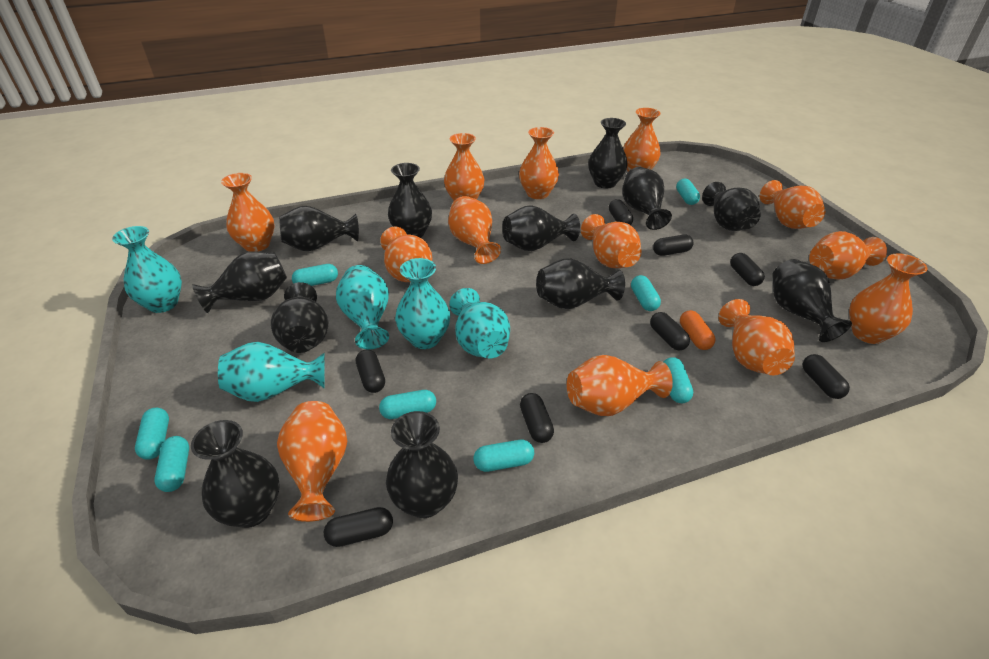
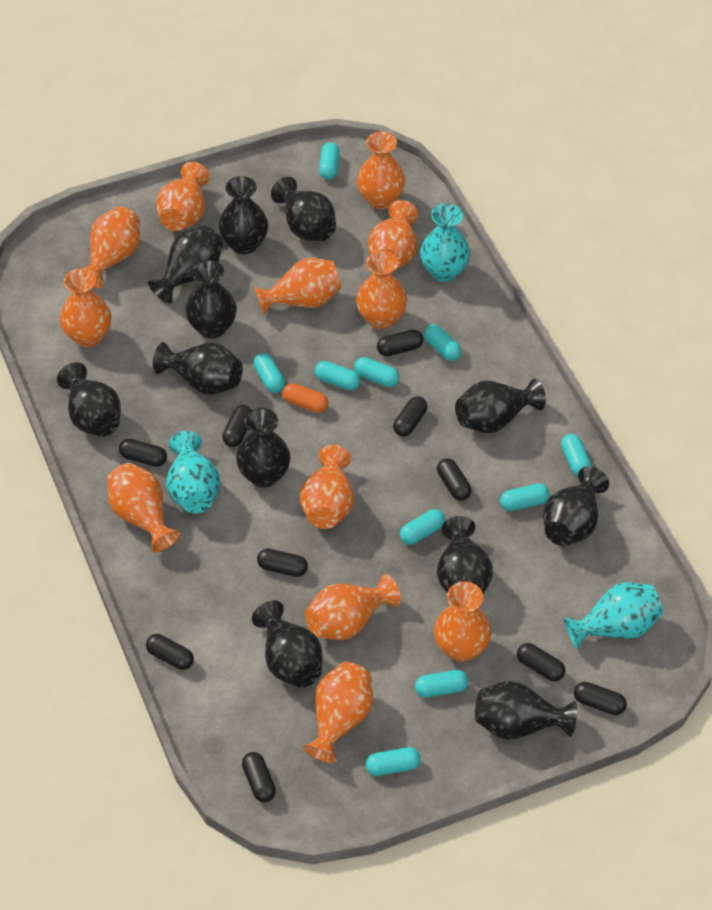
black capsule: [324,507,393,547] [356,349,385,393] [520,393,554,443] [609,199,633,225] [650,312,690,350] [653,234,694,256] [730,253,765,286] [802,354,850,399] = 8 -> [119,439,167,467] [146,634,194,670] [222,405,251,447] [242,752,276,802] [257,549,308,577] [377,330,423,356] [393,396,427,437] [437,458,471,501] [517,643,565,681] [574,682,627,715] = 10
orange vase: [221,173,274,252] [277,401,347,522] [380,227,432,282] [444,133,485,201] [448,196,501,264] [519,127,559,199] [567,355,673,416] [581,214,642,268] [623,108,661,172] [718,299,795,376] [760,180,825,229] [809,231,887,279] [849,253,927,344] = 13 -> [60,269,111,347] [81,206,140,288] [107,463,180,552] [156,162,209,231] [254,258,342,315] [300,445,354,529] [303,662,373,763] [305,574,401,640] [356,251,407,329] [357,132,405,209] [368,200,418,269] [434,582,491,662] = 12
turquoise capsule: [135,408,169,460] [154,436,189,492] [292,264,338,286] [379,390,436,419] [473,440,534,472] [631,275,661,311] [664,357,693,403] [676,179,700,205] = 8 -> [253,353,285,393] [315,361,361,390] [319,142,340,179] [354,357,400,387] [366,747,421,776] [400,509,445,545] [415,670,468,698] [423,324,462,361] [500,484,550,511] [561,434,592,476] = 10
turquoise vase: [112,226,182,313] [218,342,325,402] [336,265,389,349] [395,258,450,349] [449,288,510,359] = 5 -> [166,431,220,513] [420,204,470,282] [564,582,663,650] = 3

